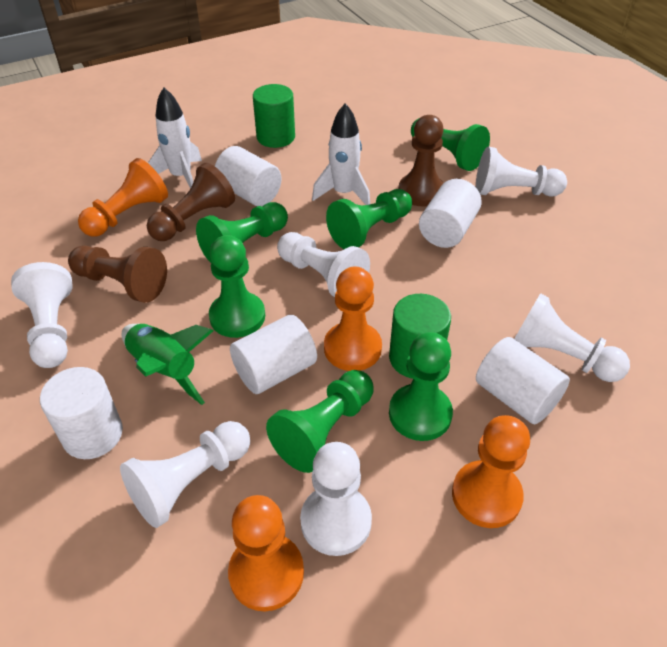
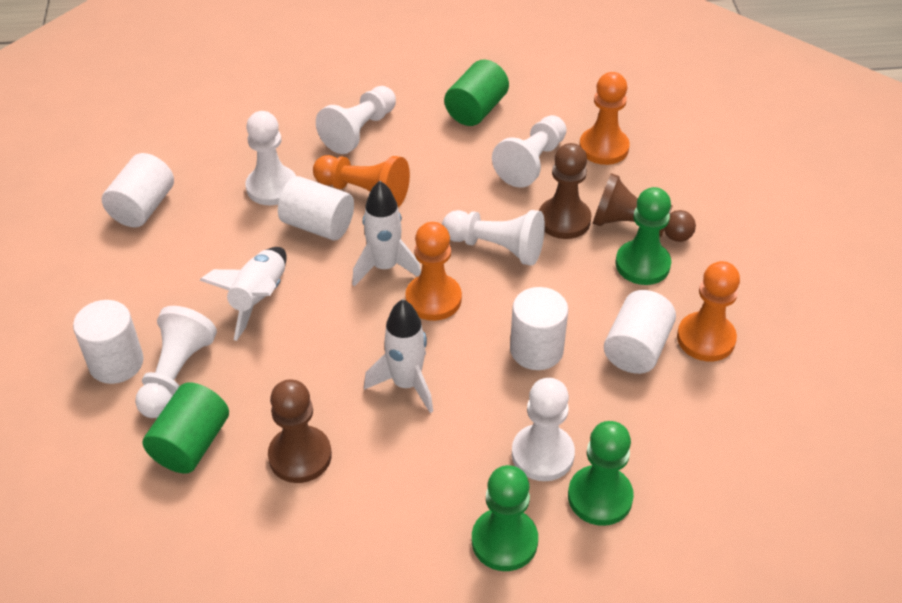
green pawn: [196,202,288,263] [209,235,265,338] [266,370,374,473] [326,189,412,249] [389,332,453,441] [411,119,490,171] = 6 -> [472,465,538,571] [568,421,634,526] [616,187,671,285] = 3
green rocket: [121,324,214,405] = 1 -> none = 0
white rocket: [148,87,202,189] [312,103,370,205] = 2 -> [199,247,287,341] [352,181,421,286] [364,299,433,413] = 3

